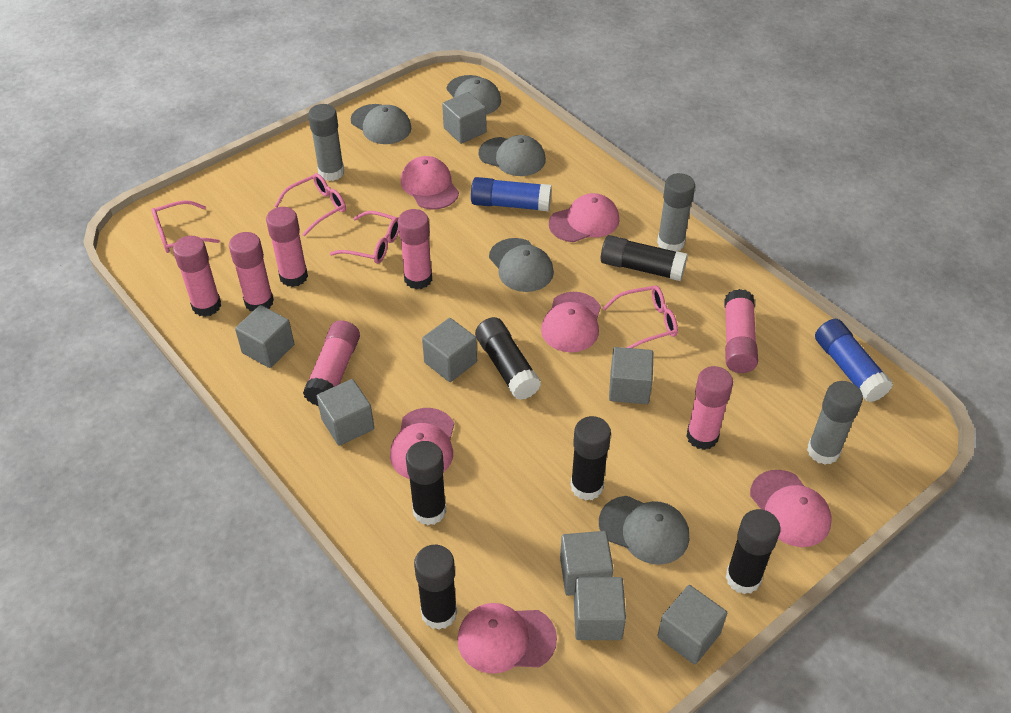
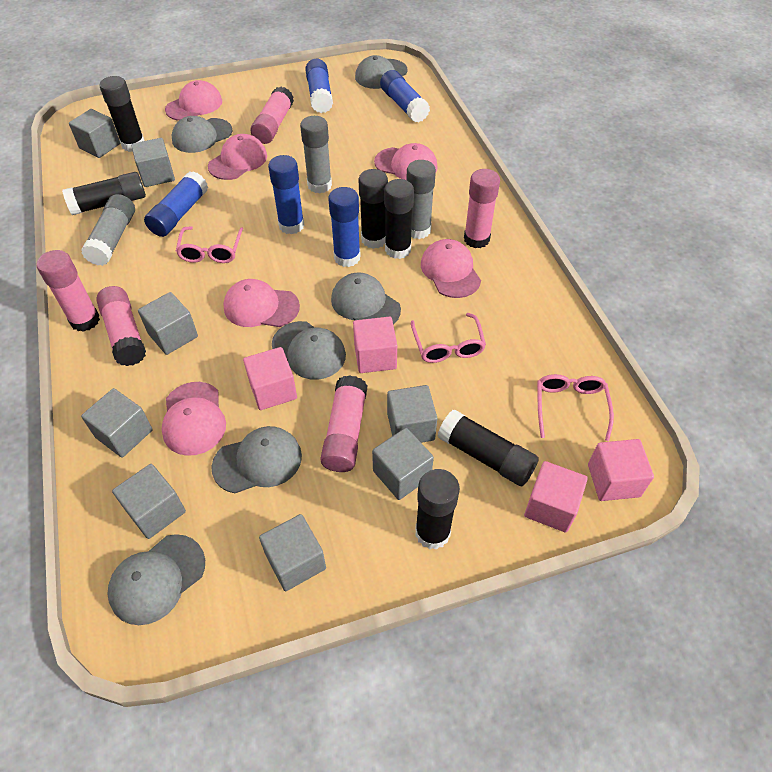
blue glue stick: [471,177,552,212] [815,319,893,402] = 2 -> [144,171,208,237] [268,155,304,234] [305,59,333,113] [328,187,361,267] [380,70,430,123] = 5
grey cap: [351,104,412,144] [446,75,501,114] [479,135,546,176] [489,238,554,292] [599,496,689,565] = 5 -> [107,534,205,625] [172,116,232,153] [211,426,302,493] [272,321,346,380] [331,272,401,325] [355,55,407,89] = 6
pink cube: none = 0 -> [243,347,297,410] [353,317,397,373] [524,461,588,533] [588,439,654,501] = 4
pink glasses: [152,200,219,253] [275,173,346,236] [330,211,399,264] [603,286,678,348] = 4 -> [176,226,243,263] [411,313,486,363] [537,374,614,441] = 3
pink glue stick: [173,236,221,317] [229,232,274,311] [266,207,308,287] [303,320,360,406] [398,209,432,289] [686,366,733,450] [724,289,758,373] = 7 -> [37,250,100,332] [96,286,146,366] [251,86,294,144] [320,375,368,472] [464,169,500,248] = 5

